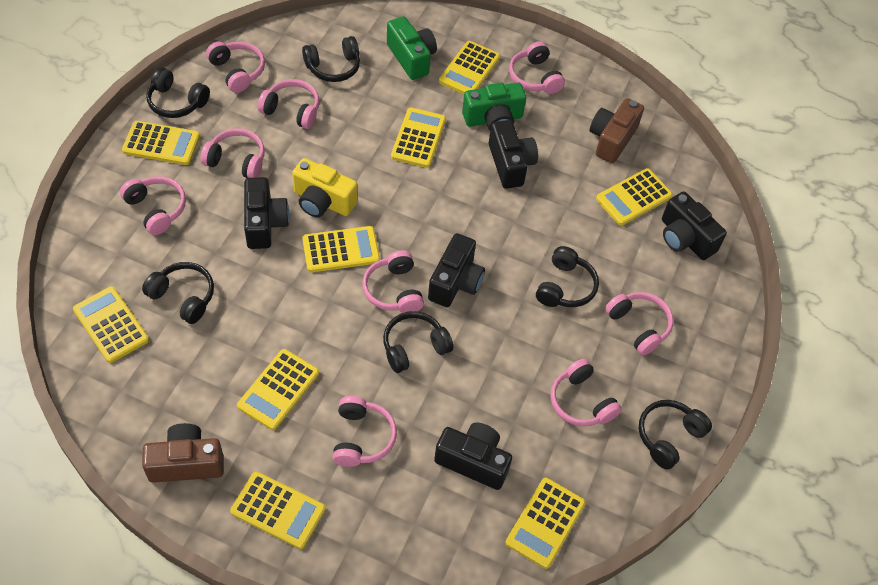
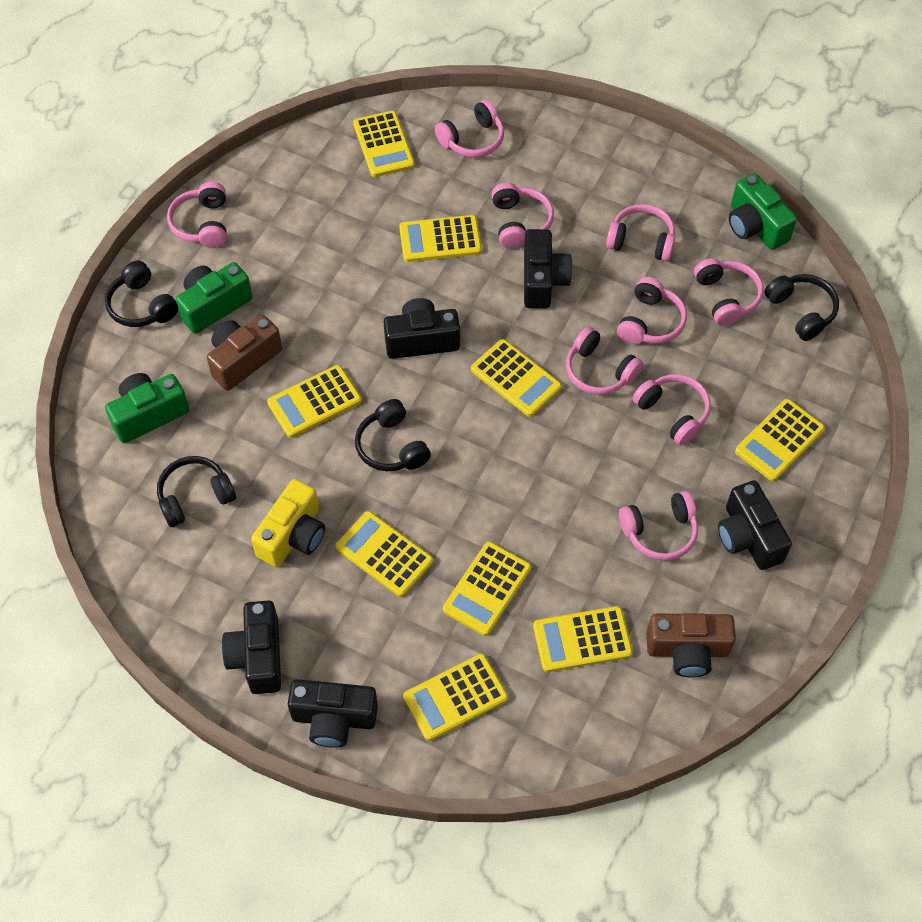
black headphones: [142,262,214,324] [146,67,210,118] [302,36,360,82] [383,311,453,373] [536,246,599,307] [639,400,712,470] = 6 -> [105,261,178,327] [157,456,236,527] [355,399,431,471] [764,274,839,341] = 4
green camera: [387,16,437,80] [462,82,526,131] = 2 -> [105,373,190,443] [176,262,253,334] [729,173,797,250] = 3

